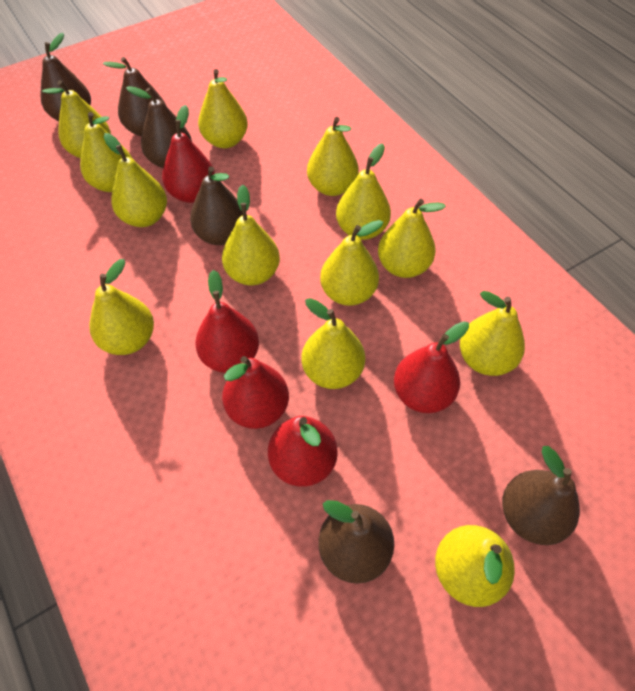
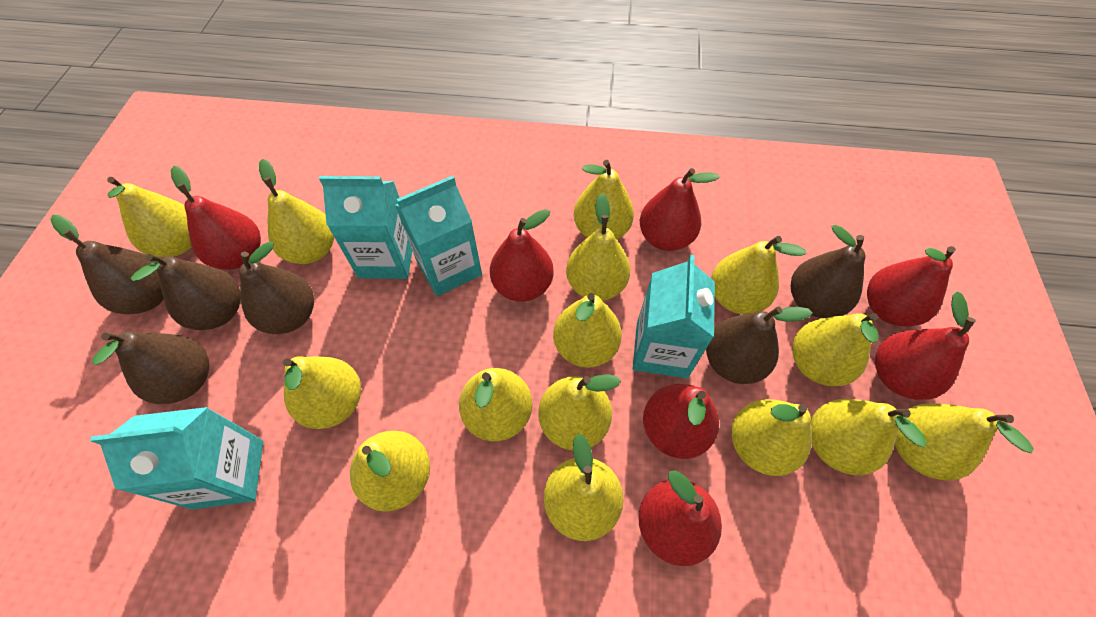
red pear: [162,105,215,203] [195,270,259,373] [222,356,289,429] [268,416,338,487] [394,321,469,413] = 5 -> [171,166,261,270] [490,209,554,302] [638,470,722,566] [640,168,720,251] [643,384,719,459] [867,246,956,327] [875,291,976,400] = 7
turquoise carton: none = 0 -> [90,407,263,509] [319,176,412,279] [395,176,482,296] [633,255,715,378] = 4
yellow pear: [42,80,111,158] [80,112,132,192] [89,259,154,355] [104,133,167,227] [198,69,248,148] [222,185,280,285] [302,298,365,389] [307,117,359,196] [320,220,383,306] [336,143,391,240] [378,199,446,278] [435,525,515,607] [460,291,525,376] = 13 -> [107,177,192,257] [259,159,334,264] [283,356,361,429] [350,431,430,512] [459,368,532,441] [538,374,621,450] [544,434,623,541] [553,293,622,368] [566,193,630,301] [574,160,634,240] [711,236,806,314] [731,399,812,476] [792,313,879,386] [811,399,927,475] [895,403,1034,481] = 15

